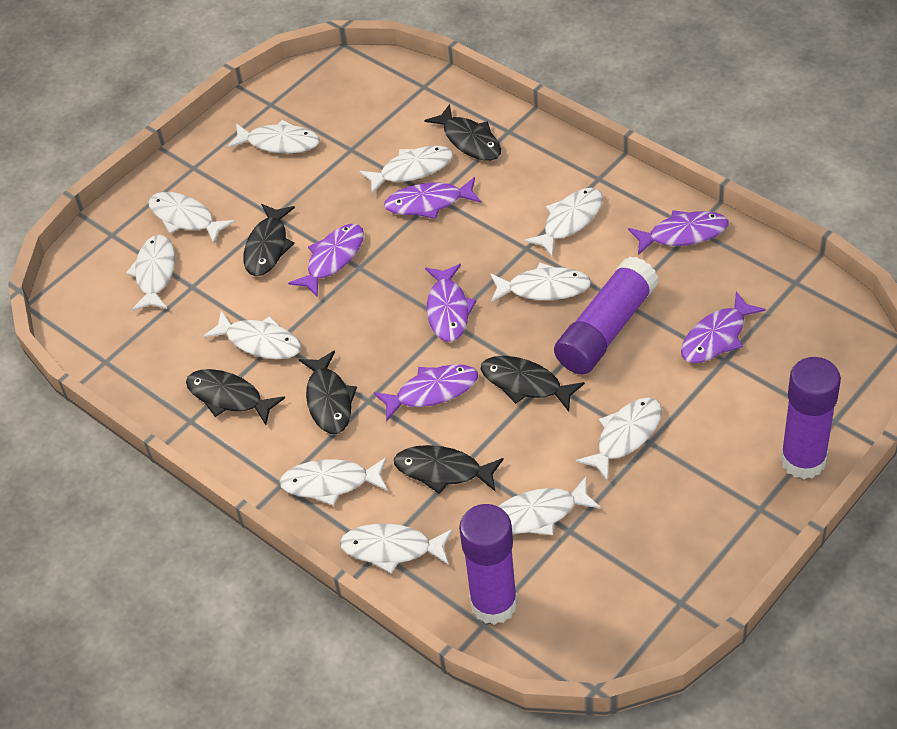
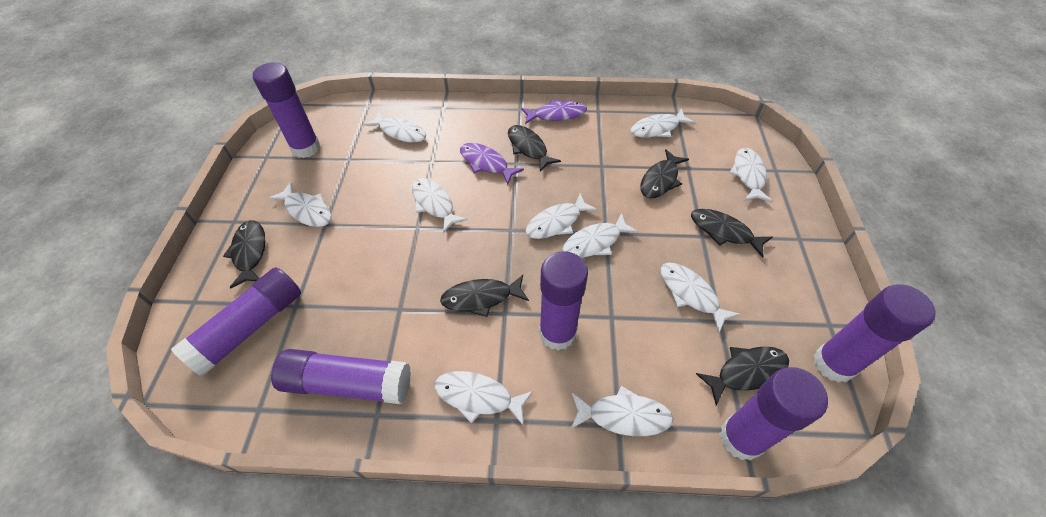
purple fish: [288,224,364,298] [374,364,478,422] [384,177,481,219] [425,264,477,342] [628,210,729,255] [681,291,766,363] = 6 -> [460,143,524,185] [521,100,587,124] = 2
purple glue stick: [459,504,518,625] [554,257,658,375] [780,357,841,479] = 3 -> [171,267,301,377] [253,62,320,158] [271,349,411,404] [539,251,588,351] [720,367,828,461] [814,284,936,383] = 6
white fish: [126,235,175,311] [148,192,235,244] [203,311,301,360] [227,120,320,153] [279,457,388,506] [340,524,453,574] [360,146,453,194] [490,263,591,302] [498,477,601,535] [524,188,603,257] [576,398,662,481] = 11 -> [269,182,332,227] [364,112,426,143] [412,178,467,233] [434,371,533,426] [526,193,598,239] [563,213,639,258] [571,386,674,436] [631,108,695,138] [661,263,741,332] [729,148,773,202] = 10

